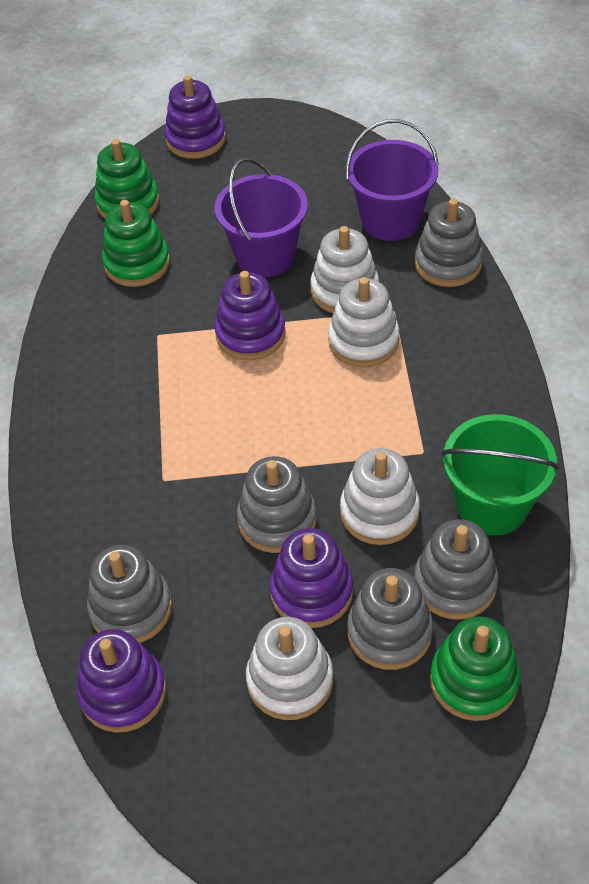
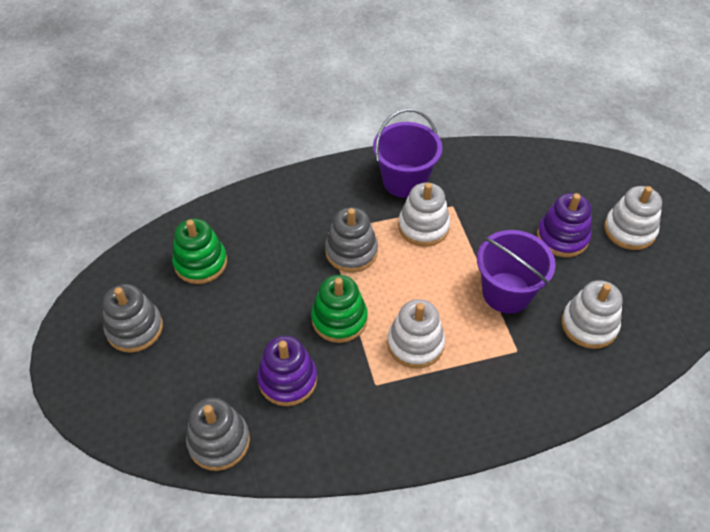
green bucket: [441,414,559,535] = 1 -> none = 0
green stacking toy: [95,139,159,218] [102,200,170,287] [430,617,520,721] = 3 -> [172,218,227,284] [311,275,368,343] = 2
grey stacking toy: [87,545,172,643] [237,456,317,553] [347,568,433,670] [414,519,498,620] [415,198,483,287] = 5 -> [103,284,163,353] [186,398,250,471] [325,207,378,273] = 3
purple stacking toy: [77,629,166,733] [164,75,226,159] [215,271,286,360] [270,528,353,628] = 4 -> [257,336,317,406] [537,193,592,257] = 2

